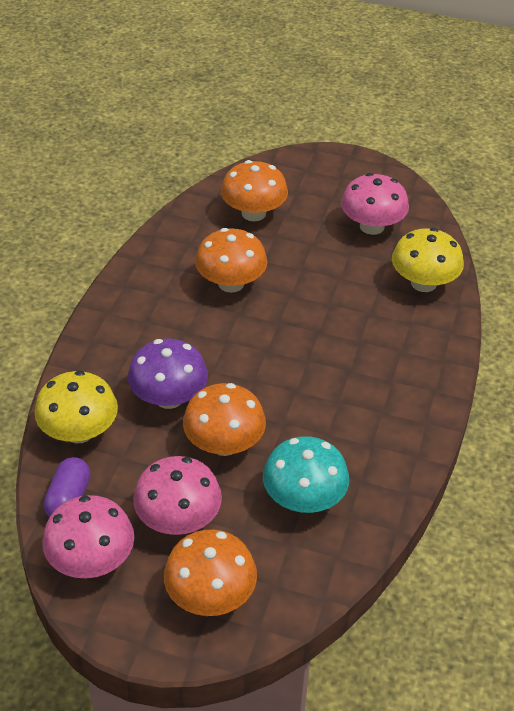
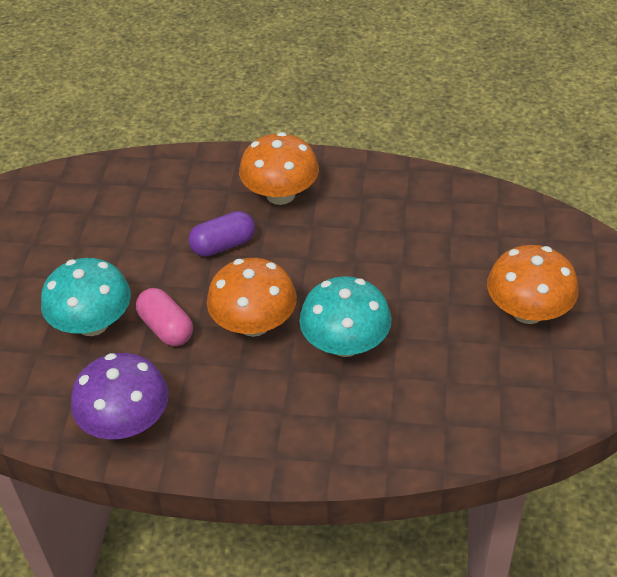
orange mushroom: [164,530,257,616] [183,383,266,456] [195,228,267,293] [221,160,288,221] = 4 -> [207,258,297,337] [239,132,319,205] [487,245,579,324] = 3
pink capsule: none = 0 -> [136,288,193,346] = 1
pink mushroom: [42,495,134,578] [133,456,222,535] [341,173,409,235] = 3 -> none = 0
turquoise mushroom: [263,436,349,513] = 1 -> [41,258,131,336] [299,276,392,357] = 2
yellow mushroom: [34,370,118,443] [392,228,464,292] = 2 -> none = 0

